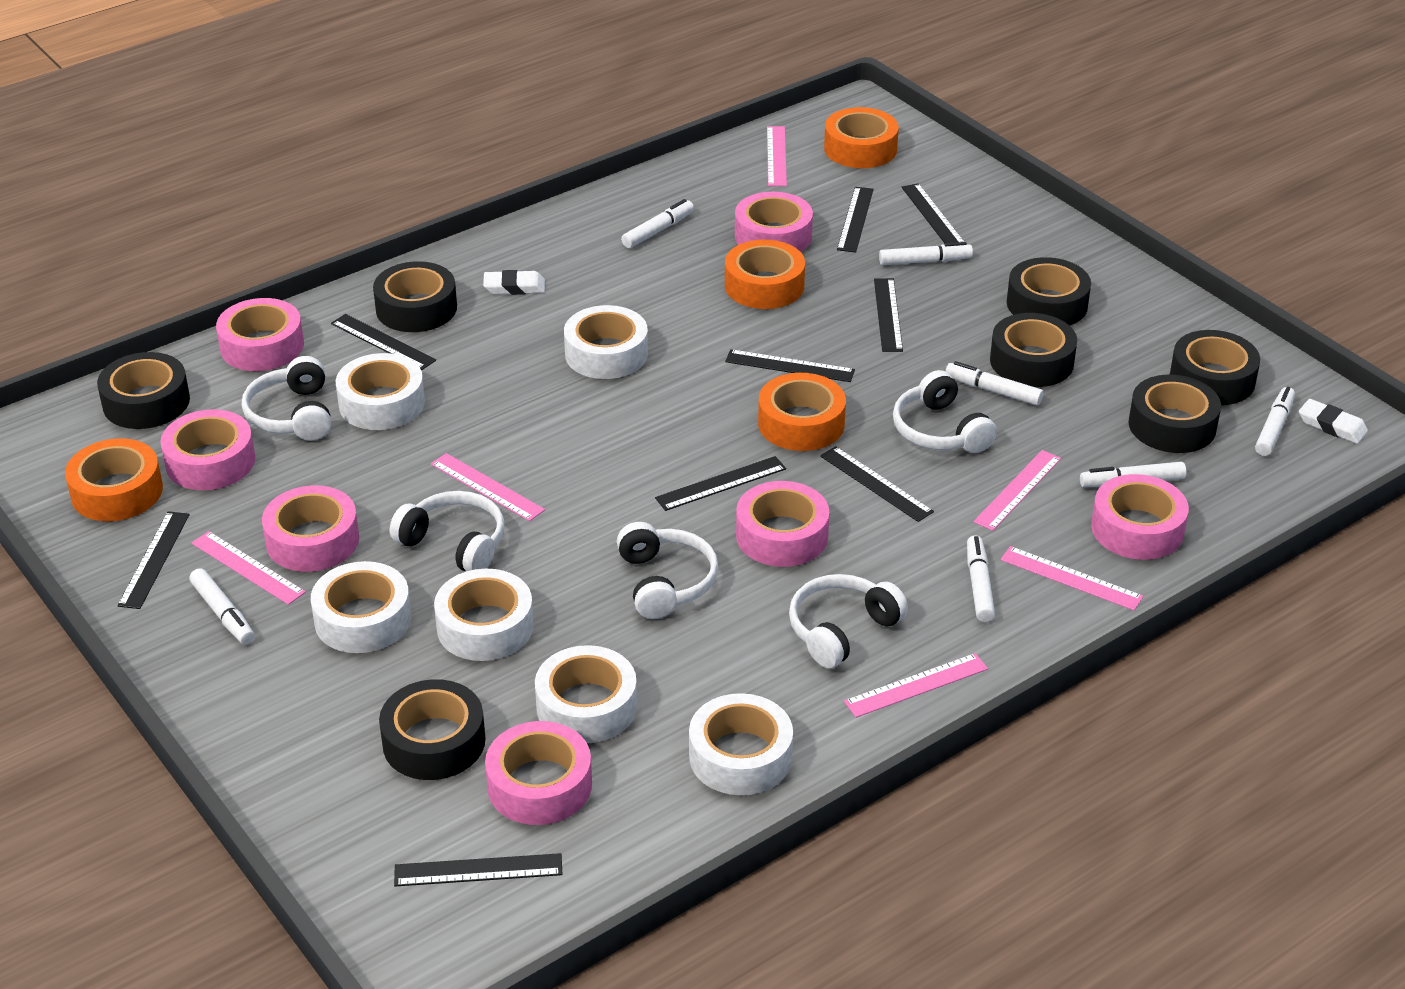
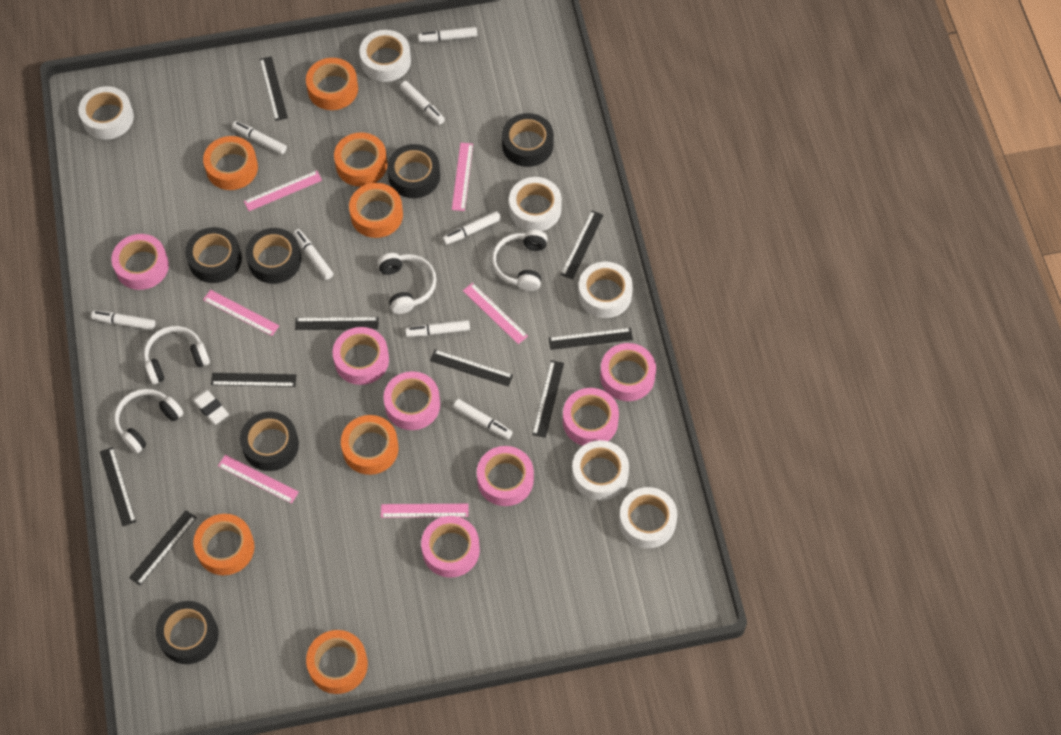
black tape: [97,352,190,429] [373,261,457,332] [379,679,486,780] [990,313,1077,387] [1007,257,1091,326] [1129,375,1221,453] [1170,330,1260,405] = 7 -> [156,601,219,664] [185,227,242,283] [240,412,299,471] [246,228,301,284] [387,144,440,198] [502,113,554,167] = 6
orange tape: [65,438,163,521] [725,240,805,309] [758,373,846,451] [824,107,899,168] = 4 -> [193,514,254,575] [203,136,258,190] [306,58,358,110] [306,630,368,694] [334,132,387,187] [341,415,399,475] [349,183,403,238] = 7
white eraser: [483,270,545,295] [1299,399,1368,444] = 2 -> [192,389,229,425] = 1
white headphones: [242,356,331,441] [390,491,505,571] [617,522,719,619] [789,574,908,668] [893,370,997,453] = 5 -> [114,389,183,453] [144,326,210,384] [377,253,437,314] [492,230,548,291] = 4
white marker: [189,568,255,644] [621,199,694,248] [879,242,973,265] [945,361,1043,405] [967,535,995,622] [1080,462,1186,487] [1255,387,1295,456] = 7 -> [91,310,155,330] [232,121,287,154] [293,229,333,280] [400,81,445,124] [405,320,470,337] [418,27,477,42] [442,211,501,245] [453,399,513,439] = 8

